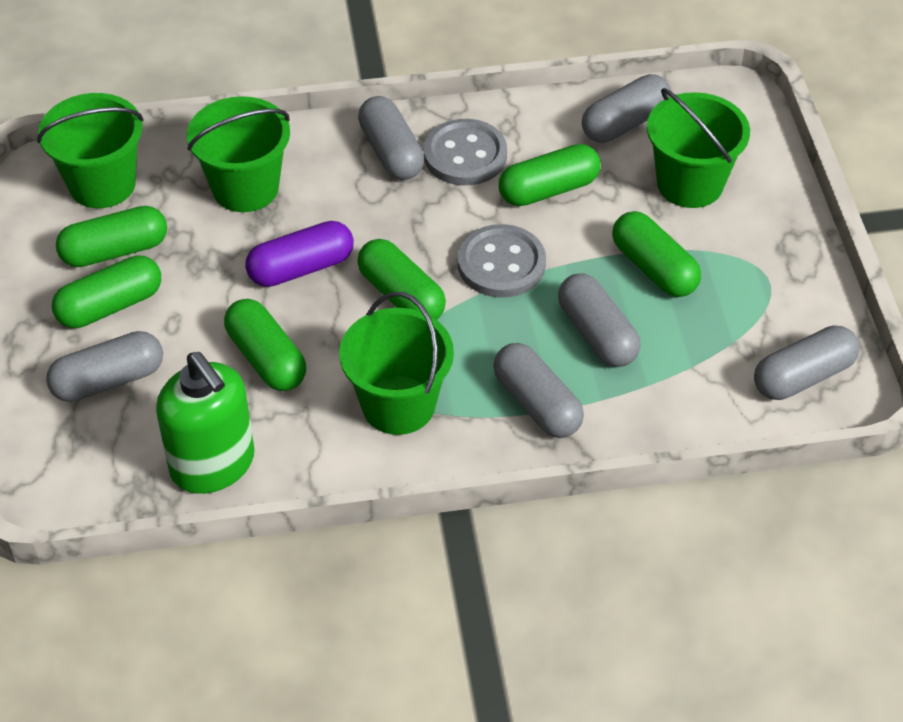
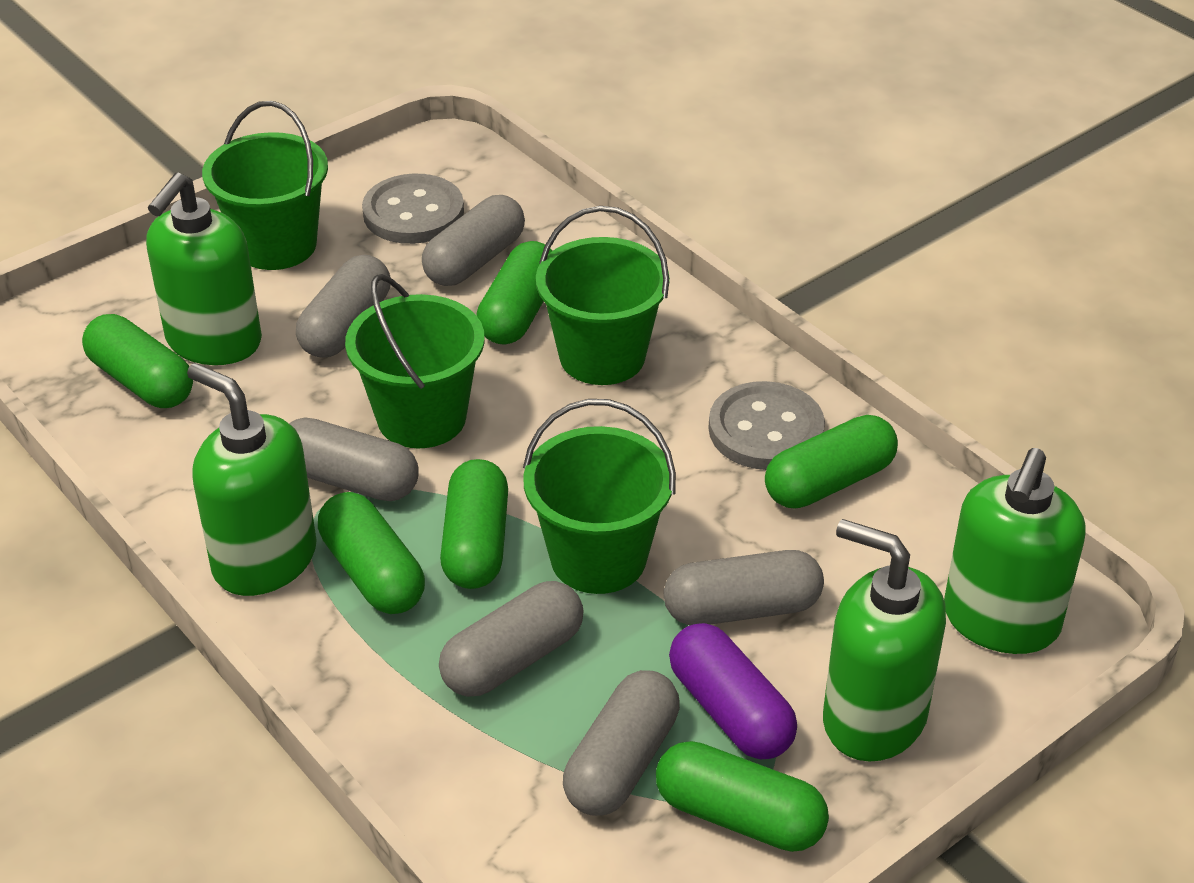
green soap dispenser: [156,352,254,494] = 1 -> [146,173,262,365] [187,363,317,596] [823,519,946,761] [944,448,1086,654] = 4

